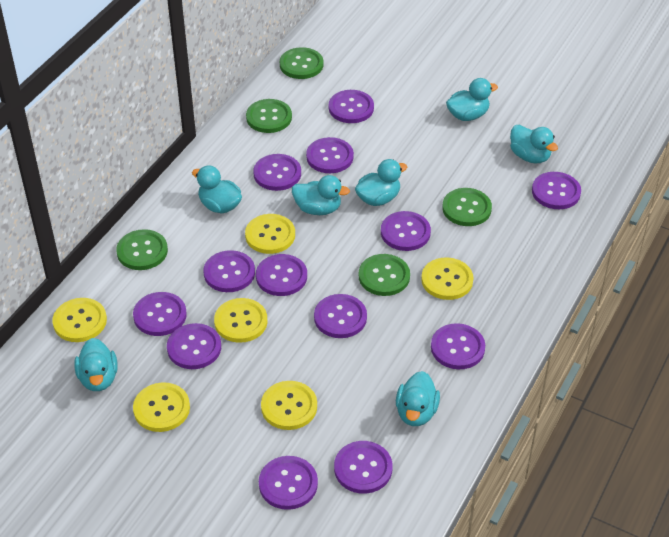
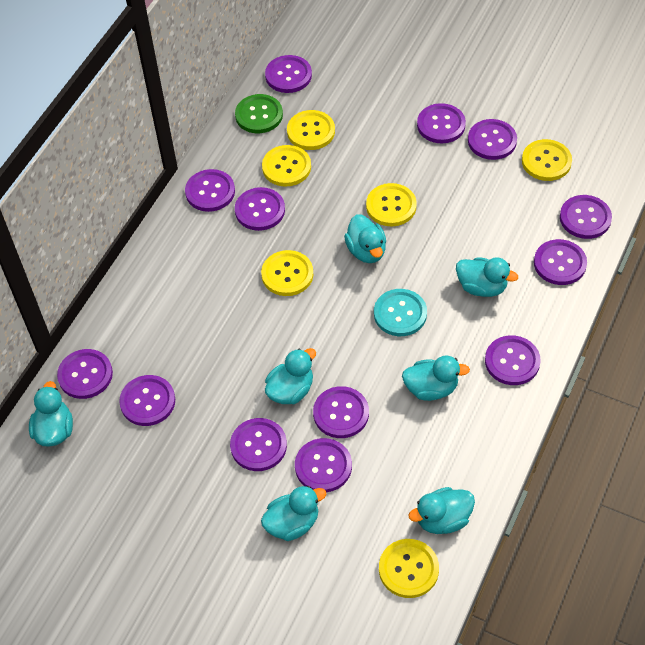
green button: [116,229,168,270] [246,99,292,133] [280,47,323,79] [359,254,410,296] [442,188,492,226] = 5 -> [235,94,283,133] = 1
turquoise button: none = 0 -> [374,289,427,336] = 1

